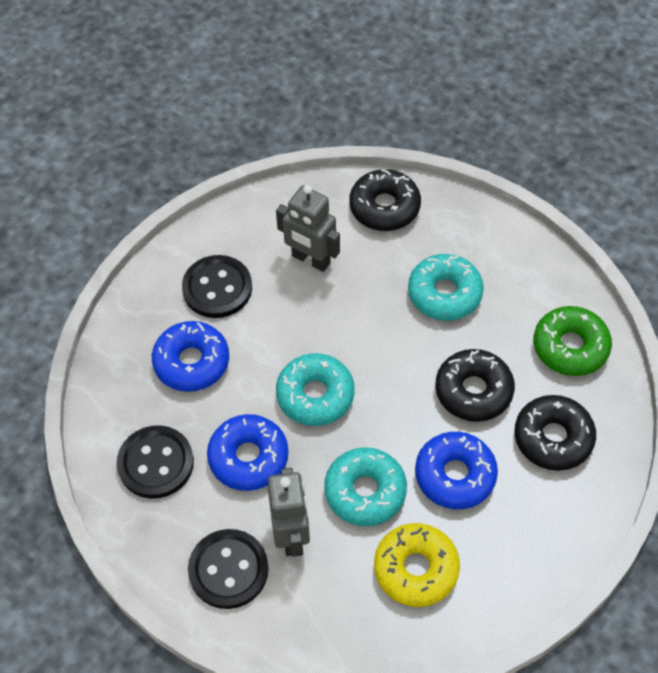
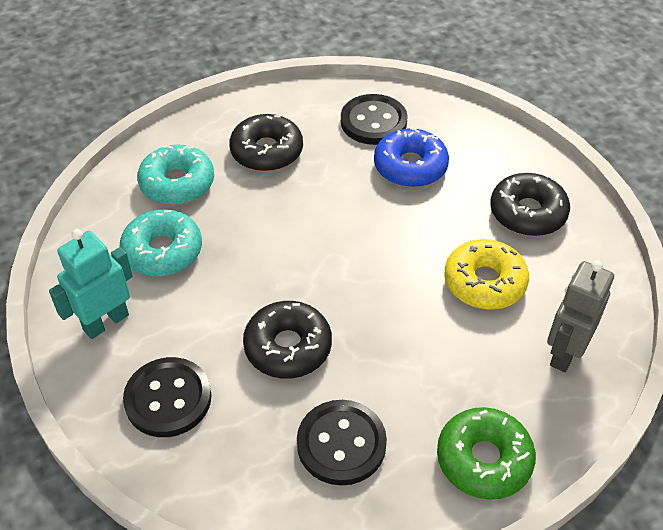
blue donut: [152,321,229,392] [207,414,288,491] [415,432,498,509] = 3 -> [374,127,449,187] = 1
grey robot: [268,468,310,557] [276,185,340,272] = 2 -> [547,260,614,372] = 1
turquoise donut: [276,353,355,426] [324,447,407,526] [408,254,484,321] = 3 -> [119,209,202,277] [137,144,214,205] = 2
turquoise robot: none = 0 -> [49,229,133,339] = 1

